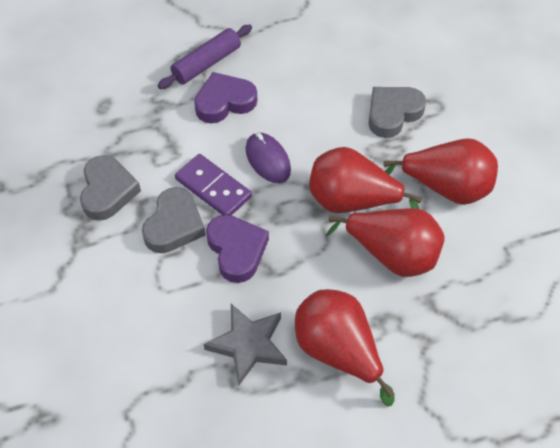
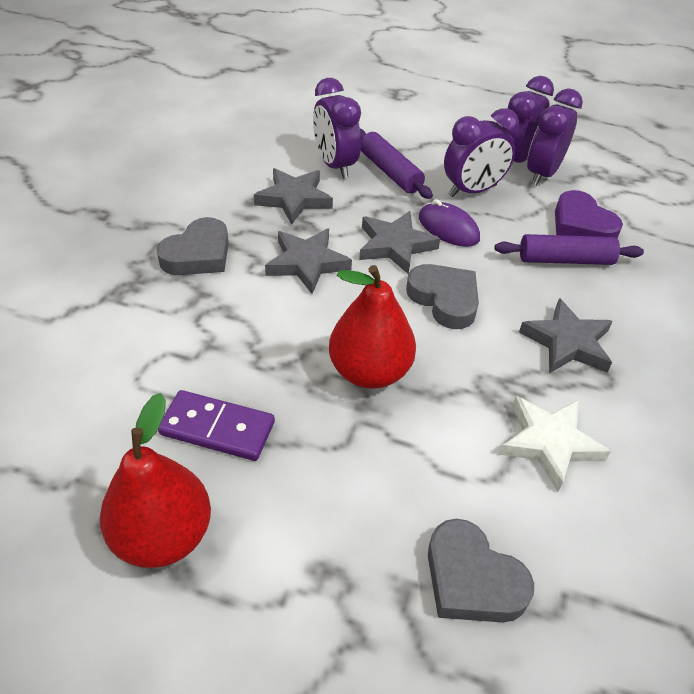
grey star: [204,304,287,385] = 1 -> [254,168,333,225] [265,228,352,294] [359,211,440,274] [519,298,613,374] = 4
purple clock: none = 0 -> [313,78,361,179] [444,108,519,197] [502,76,554,163] [527,88,583,186] = 4
purple heart: [194,72,257,124] [206,215,269,283] = 2 -> [555,190,623,238] = 1
purple rolling pin: [158,25,252,89] = 1 -> [360,128,433,199] [495,234,644,265] = 2
red pear: [295,289,395,407] [309,147,422,213] [326,208,445,277] [384,138,498,205] = 4 -> [100,393,211,568] [329,265,416,389] = 2
white star: none = 0 -> [499,396,611,491] = 1

